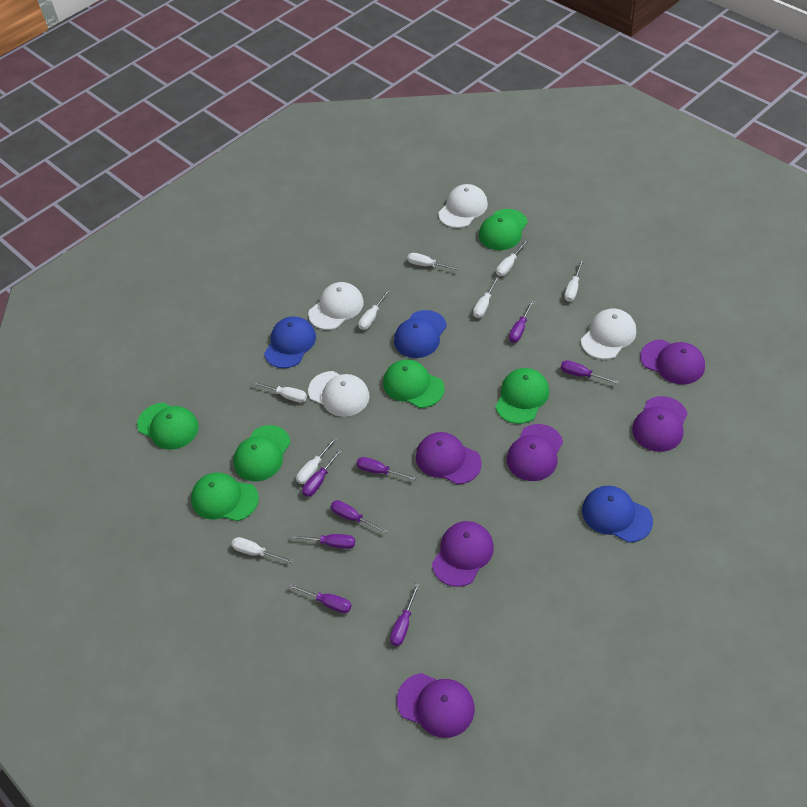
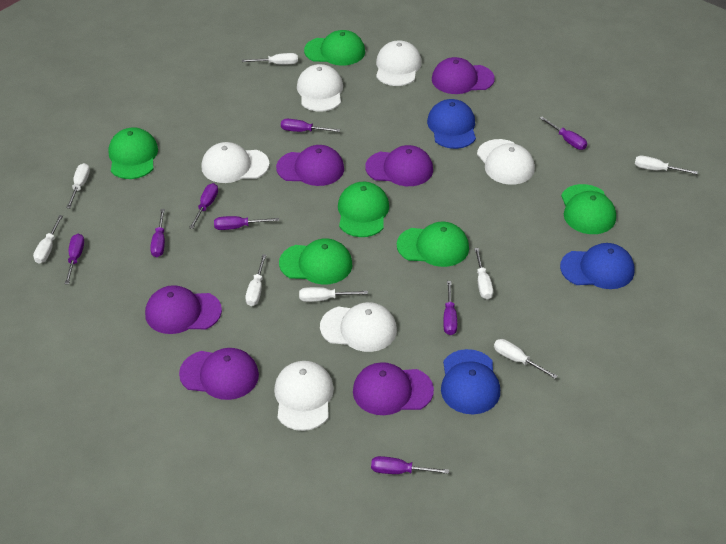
white cap: [308,282,364,330] [308,371,370,417] [438,184,488,228] [581,308,636,359] = 4 -> [201,142,269,183] [274,361,334,431] [297,64,343,112] [320,302,397,352] [376,40,422,86] [477,139,535,185] = 6

